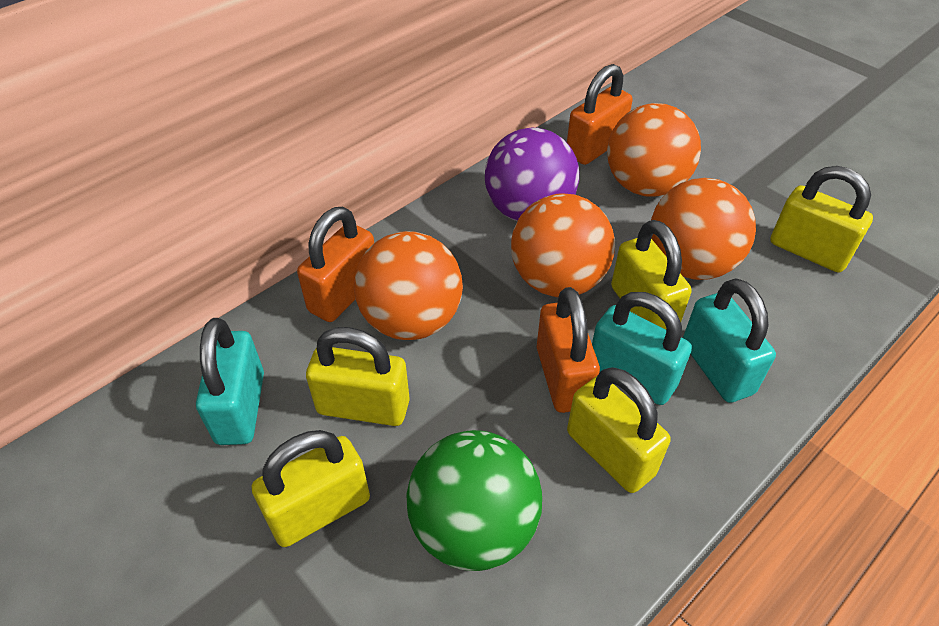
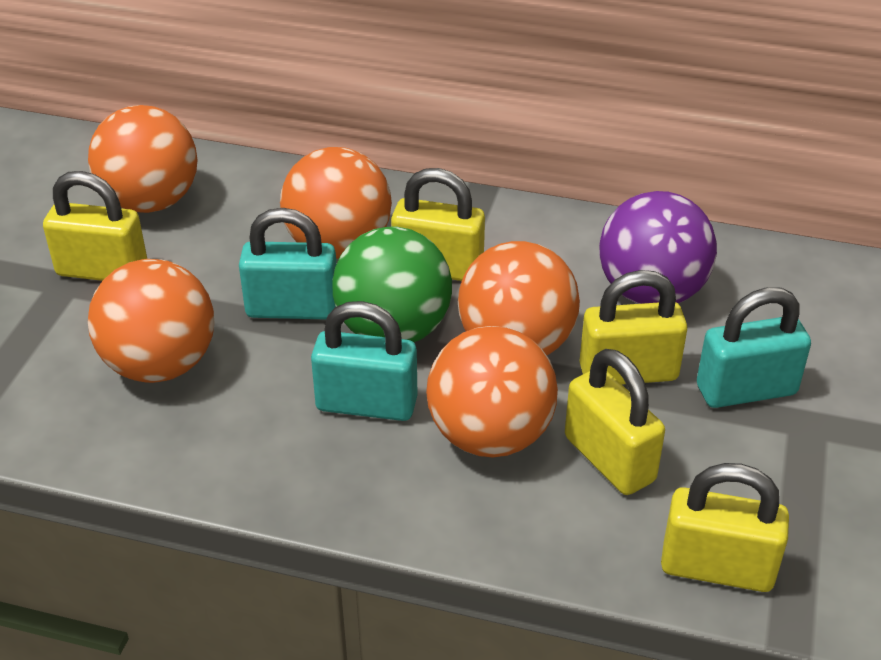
orange ball: [354,231,463,340] [511,193,615,297] [607,103,701,196] [651,178,756,280] = 4 -> [88,105,197,213] [88,259,215,383] [280,147,392,259] [426,326,558,457] [458,241,580,355] = 5
orange padlock: [297,207,374,322] [537,287,600,413] [567,64,633,165] = 3 -> none = 0

